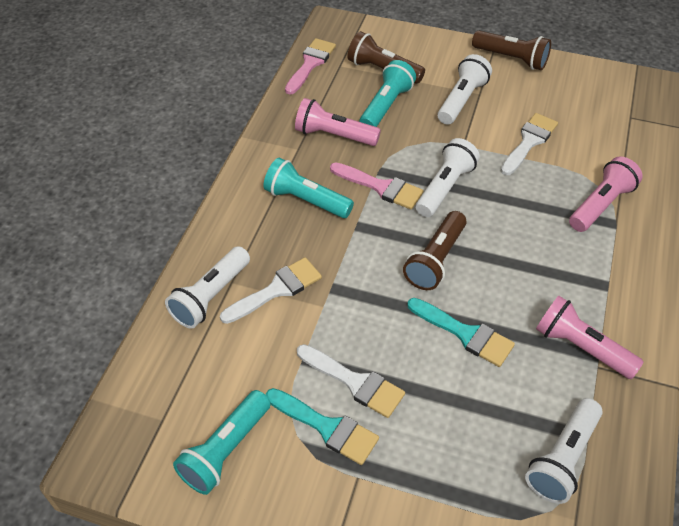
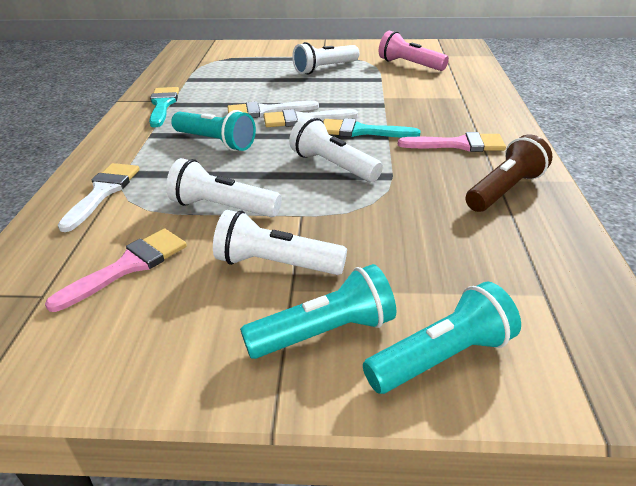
brown flashlight: [347,31,425,84] [403,211,466,290] [472,31,551,70] = 3 -> [466,135,552,212] = 1
pink flashlight: [295,98,381,146] [536,296,644,379] [569,157,643,232] = 3 -> [379,31,449,71] = 1

